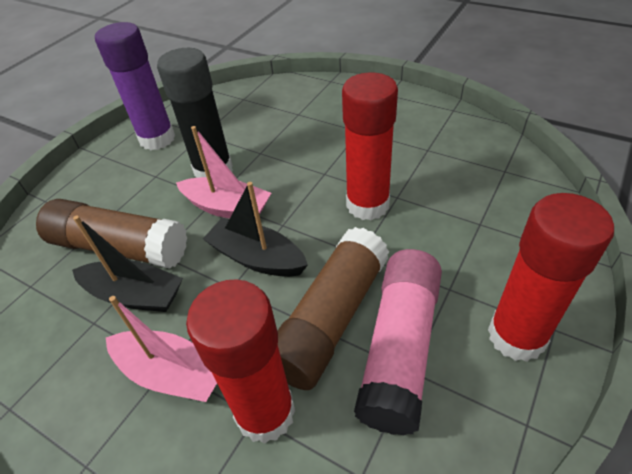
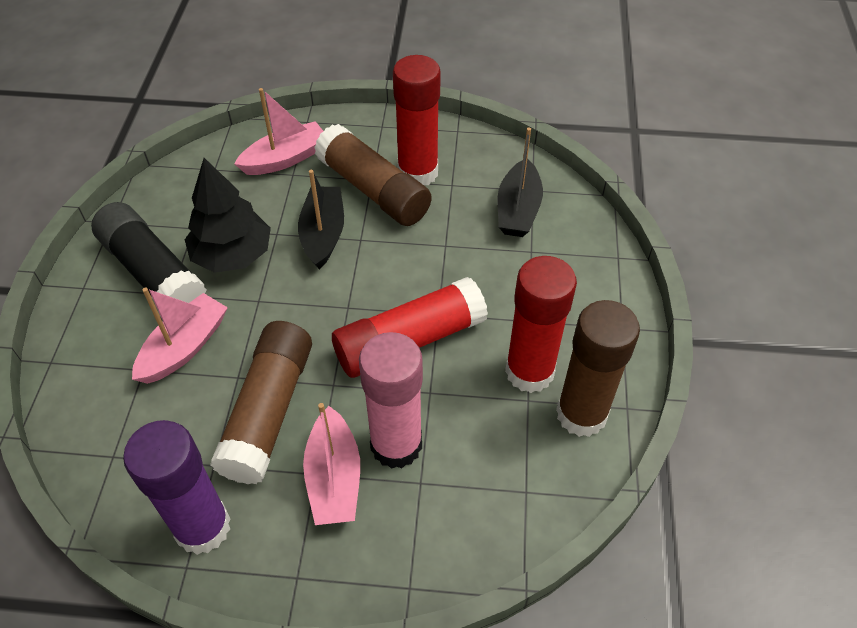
black tree: none = 0 -> [185,158,271,273] = 1
brown glue stick: [36,199,187,269] [278,227,389,390] = 2 -> [210,321,312,484] [314,124,432,226] [556,300,640,437] = 3
pink boat: [106,296,217,402] [176,126,271,218] = 2 -> [132,288,228,384] [234,88,324,175] [303,403,360,525] = 3

